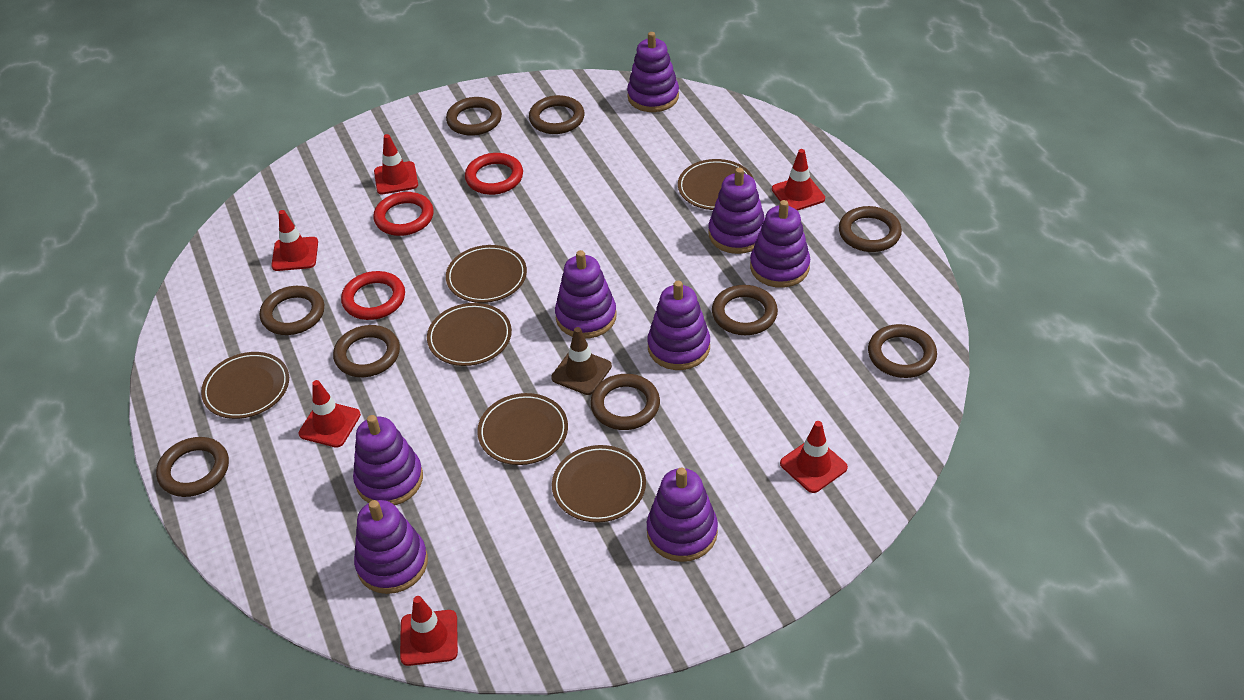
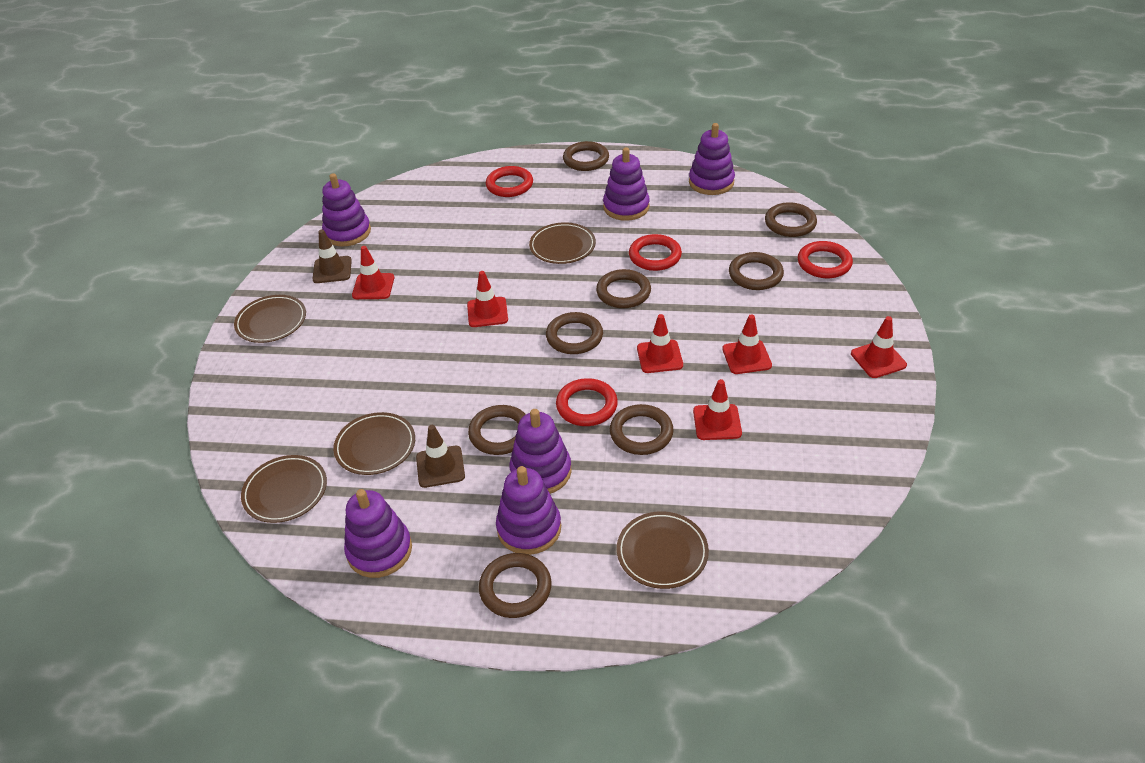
brown plate: [201,352,289,419] [427,303,512,366] [446,245,527,303] [477,393,568,465] [552,445,646,522] [678,159,754,210] = 6 -> [234,295,306,343] [241,455,327,523] [333,412,415,475] [529,222,596,264] [617,511,709,589] = 5
brown ring: [156,437,229,497] [260,286,324,335] [333,325,400,377] [446,97,502,136] [529,95,585,134] [590,374,660,430] [712,285,778,335] [839,206,902,252] [868,324,937,378] = 9 -> [468,405,526,455] [479,553,552,618] [546,312,603,354] [563,141,609,171] [596,269,651,308] [610,404,674,455] [729,252,784,290] [765,202,817,237] = 8
brown traffic cone: [551,327,612,395] = 1 -> [312,229,352,283] [416,425,465,488] = 2
purple stacking toy: [353,415,423,505] [354,500,428,594] [555,250,617,339] [627,32,679,112] [647,281,710,370] [647,467,718,562] [708,167,765,254] [750,200,810,288] = 8 -> [322,173,371,246] [344,489,412,578] [496,466,561,555] [509,409,572,494] [603,147,650,221] [689,123,735,195] = 6
red ring: [341,271,405,320] [373,192,434,236] [465,153,523,195] = 3 -> [486,166,533,197] [556,378,618,426] [629,234,682,271] [798,241,853,278] = 4

